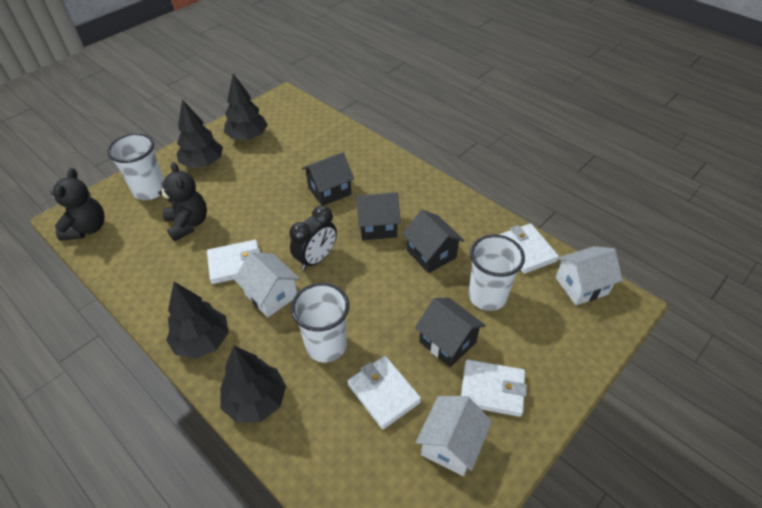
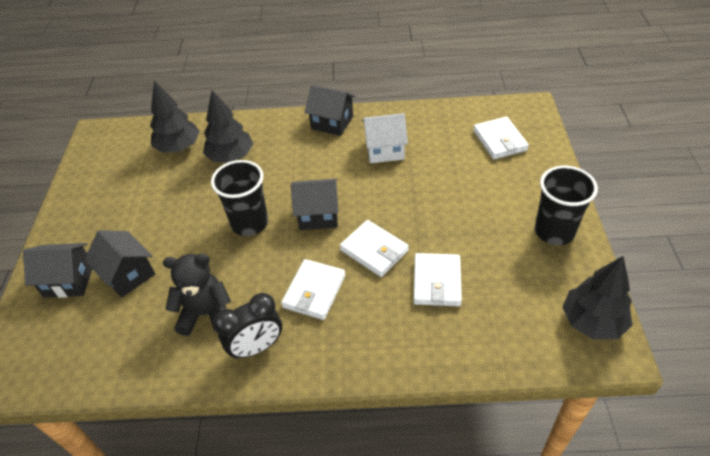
black cup: none = 0 -> [211,160,268,236] [535,166,598,245] = 2
black teddy bear: [50,168,104,241] [158,162,207,241] = 2 -> [163,254,231,336] = 1
black tree: [166,282,229,359] [176,99,223,168] [220,346,286,423] [224,74,268,140] = 4 -> [150,81,200,153] [203,90,253,163] [562,256,632,340] = 3
white cup: [107,133,164,200] [291,283,349,363] [469,234,525,311] = 3 -> none = 0
white house: [234,252,300,318] [416,396,492,476] [556,246,623,305] = 3 -> [362,113,408,163] = 1

